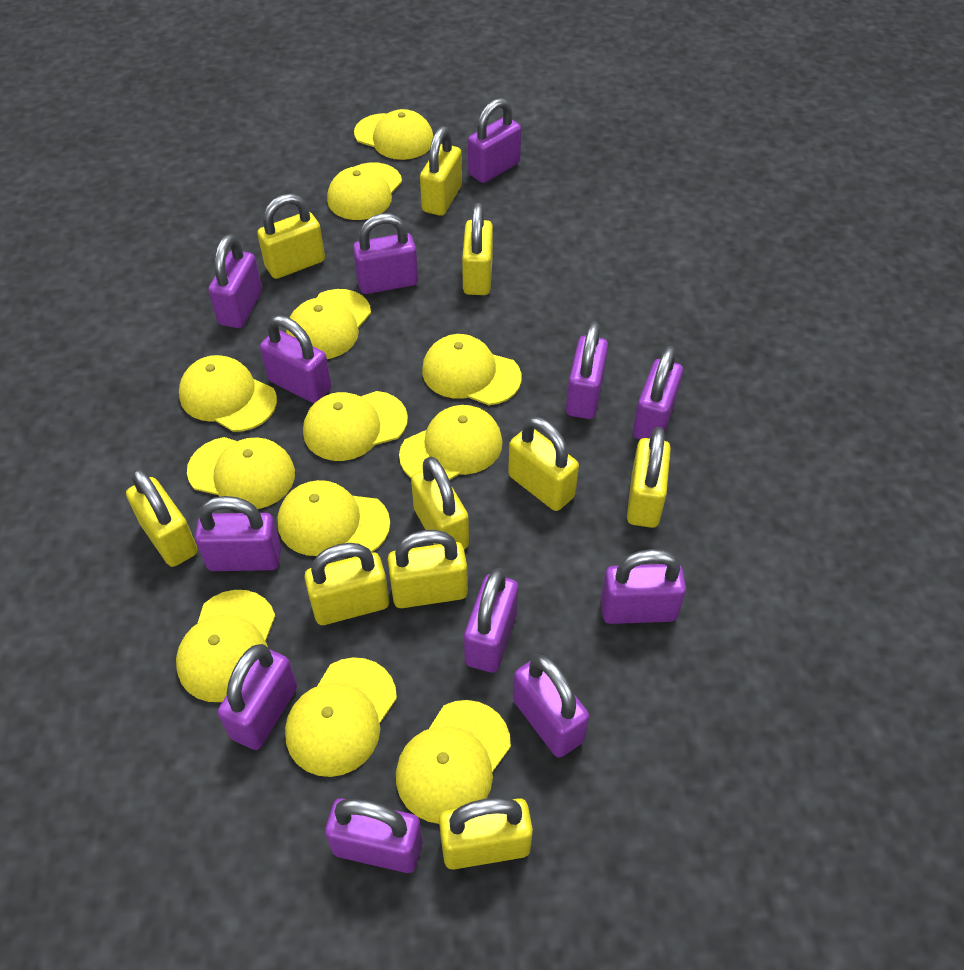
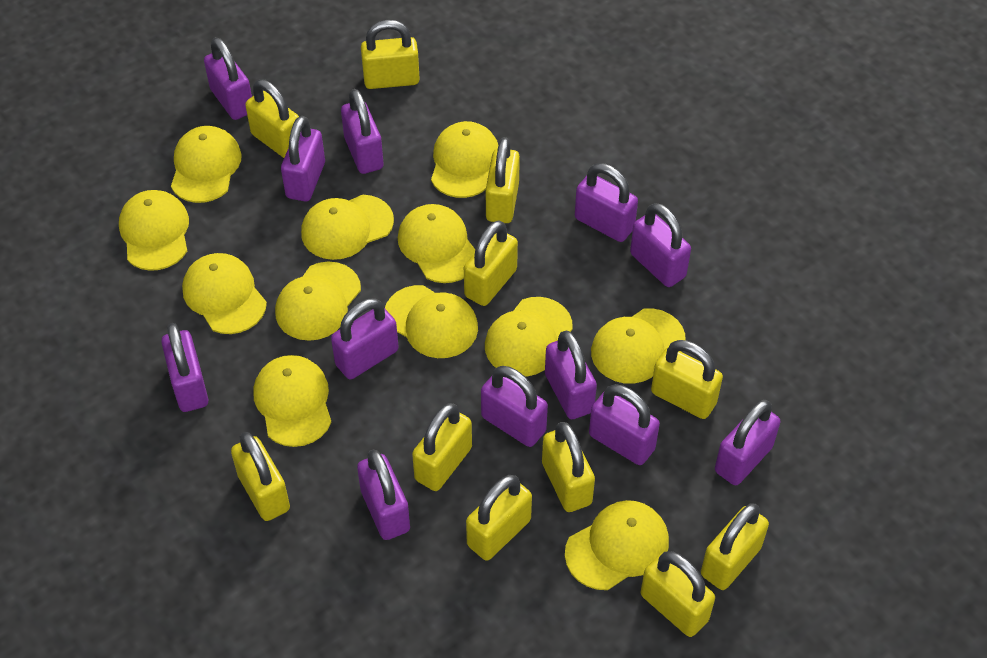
yellow padlock: [126,469,198,567] [257,194,325,279] [304,543,389,625] [387,530,468,608] [411,456,469,549] [420,126,462,216] [439,798,533,869] [462,203,493,295] [508,417,579,511] [627,427,671,528] = 10 -> [231,432,290,521] [245,79,299,158] [361,20,420,89] [412,403,472,491] [464,221,518,306] [466,475,532,561] [486,137,520,223] [542,422,595,512] [641,551,715,637] [651,340,723,419] [701,504,769,590] = 11

